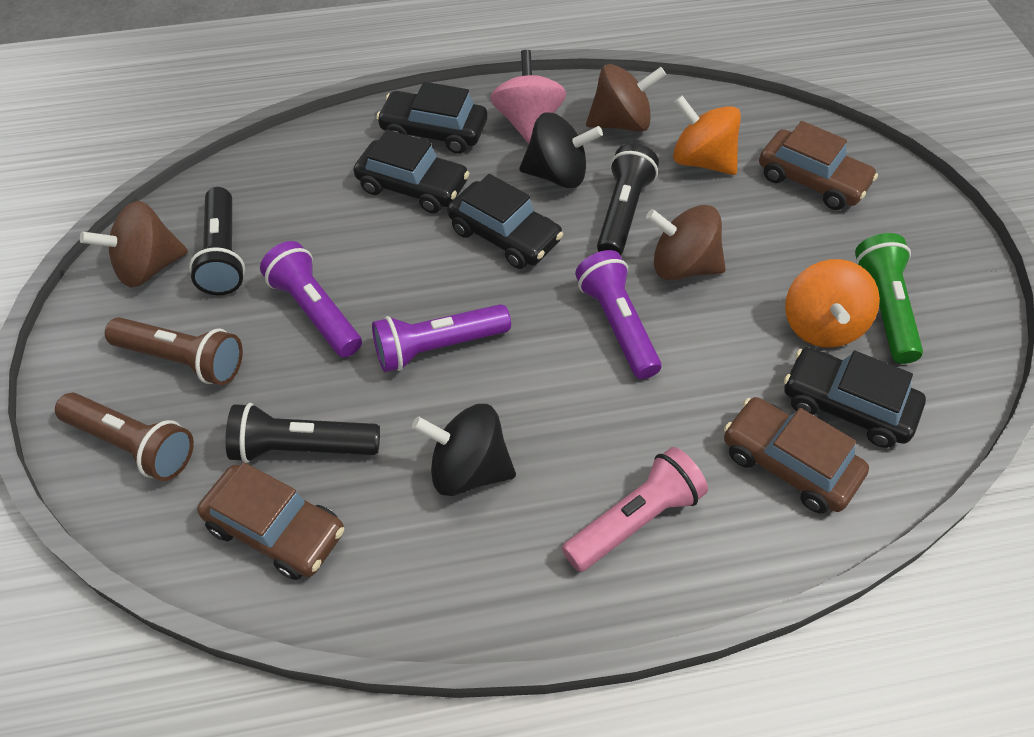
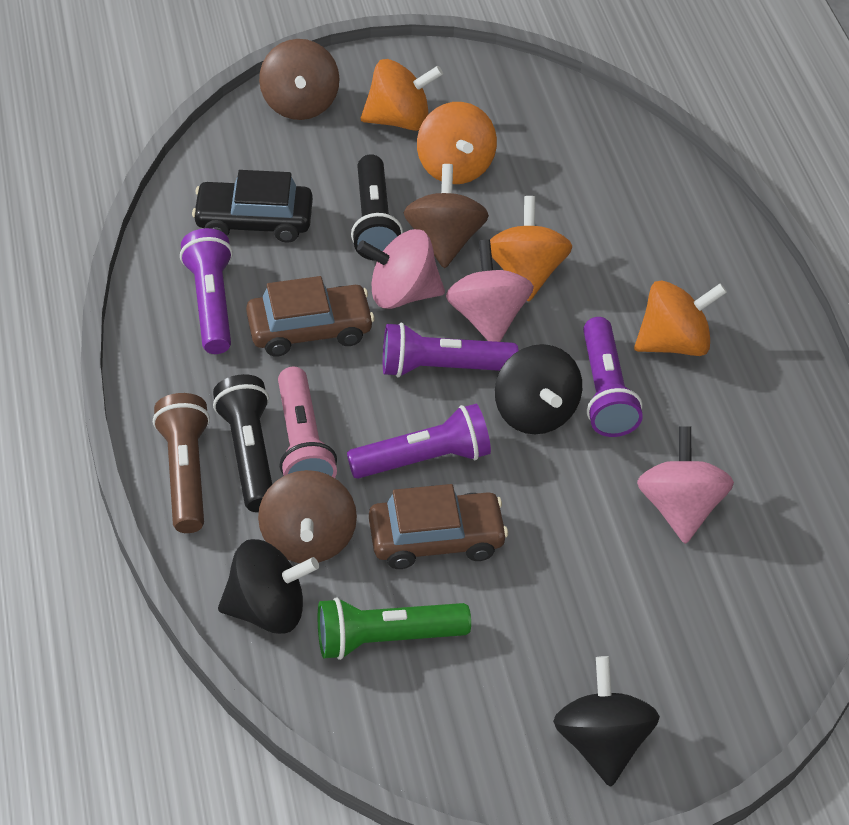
black car: [354,130,470,213] [376,82,487,154] [447,174,563,269] [784,347,926,448] = 4 -> [192,170,313,243] = 1
black flashlight: [189,187,245,295] [226,403,380,463] [597,143,659,255] = 3 -> [213,374,272,512] [351,154,403,260] = 2
black spinning top: [412,404,516,496] [519,113,603,188] = 2 -> [218,539,319,634] [495,344,582,434] [553,656,660,787] = 3
brown car: [197,462,344,580] [724,397,869,513] [759,121,878,210] = 3 -> [246,276,374,356] [369,484,508,569] = 2
brown flashlight: [55,393,194,481] [105,317,243,385] = 2 -> [153,393,210,533] = 1
orange spinning top: [673,96,741,175] [785,259,880,347] = 2 -> [361,59,443,131] [417,102,497,184] [490,196,572,302] [634,281,727,356] = 4
pink spinning top: [490,50,566,144] = 1 -> [357,229,445,309] [446,239,534,342] [637,426,734,544] = 3
purple flashlight: [260,241,362,357] [372,304,511,372] [575,250,662,379] = 3 -> [180,228,233,354] [347,404,491,479] [383,322,519,377] [583,317,643,437] = 4

